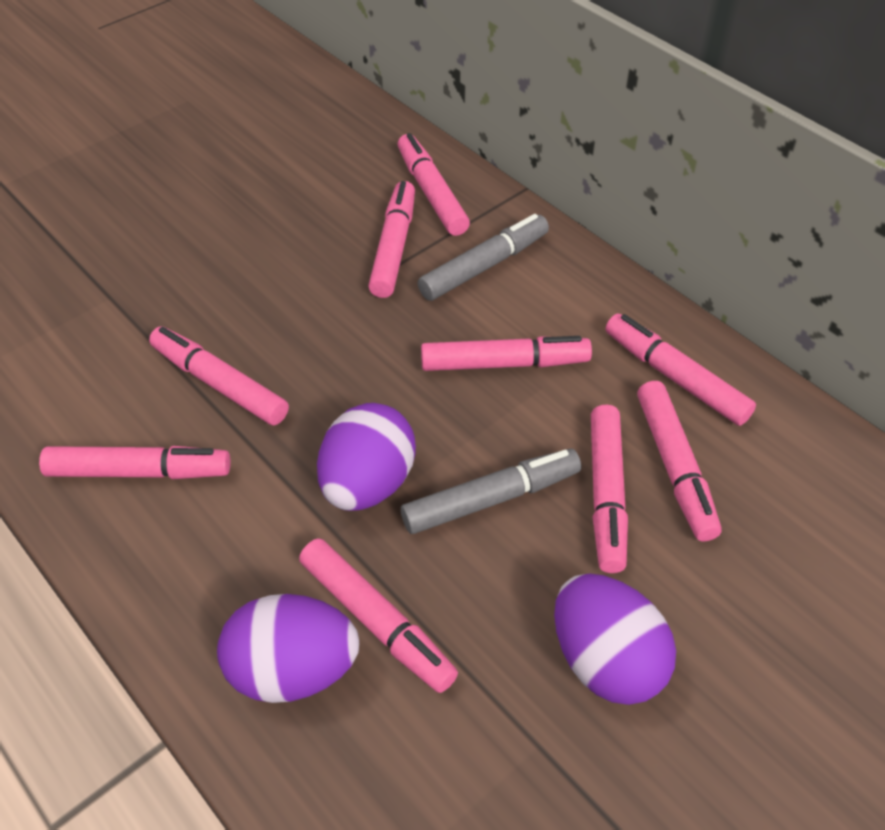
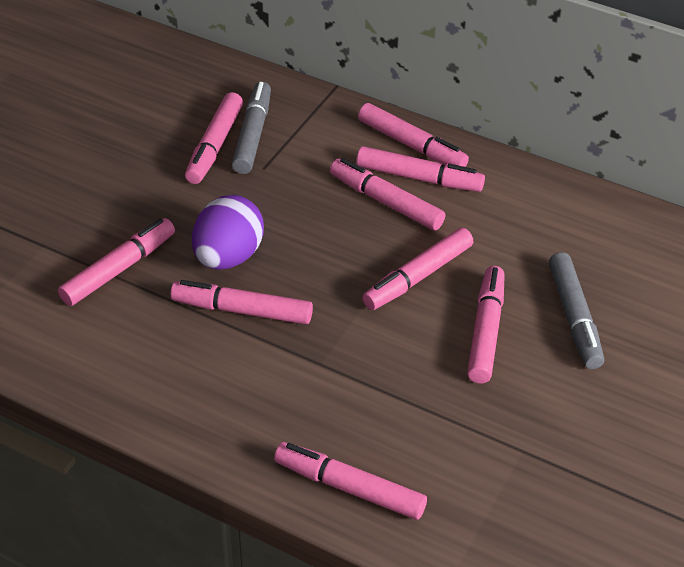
purple egg: [217,594,359,703] [317,403,416,511] [554,573,676,705] = 3 -> [192,195,264,270] = 1

